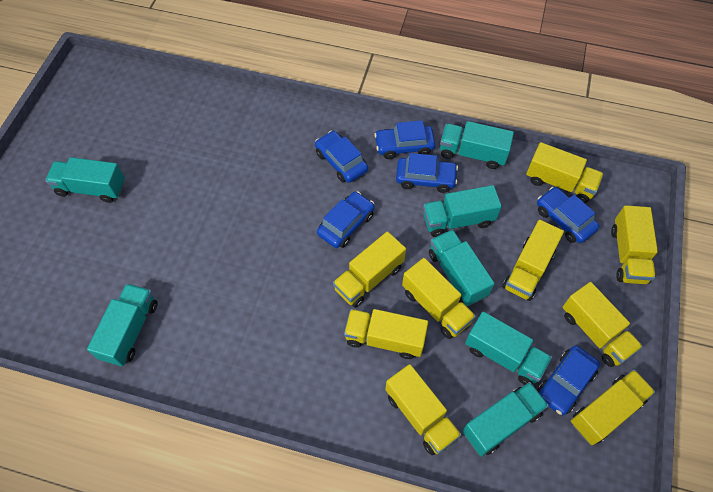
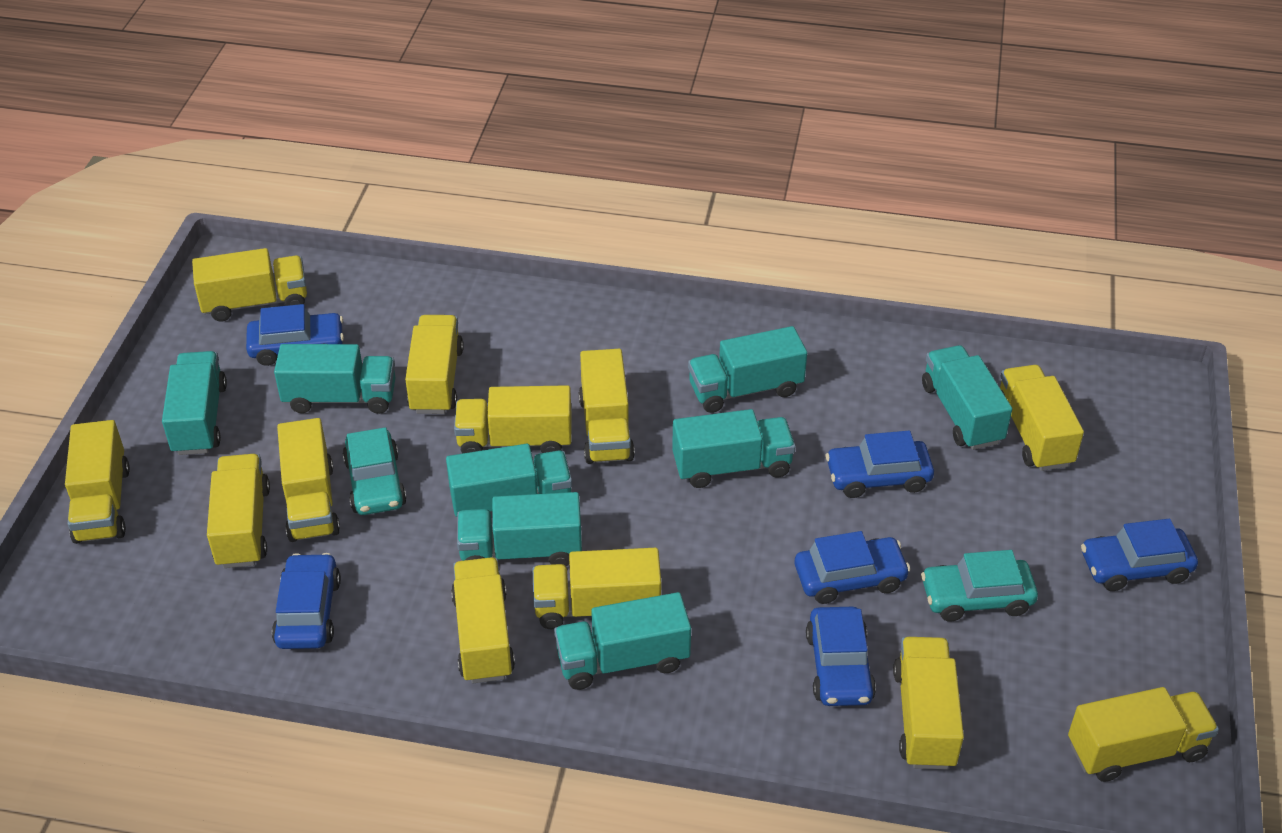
turquoise car: none = 0 -> [342,427,407,515] [921,550,1038,622] = 2
turquoise truck: [45,157,125,203] [87,284,157,366] [423,185,502,237] [429,229,495,306] [440,121,514,169] [462,382,549,457] [465,312,552,385] = 7 -> [162,351,227,455] [274,344,396,414] [446,444,572,517] [457,492,582,566] [554,592,691,690] [672,409,796,488] [688,326,807,413] [922,345,1013,450] = 8
yellow truck: [333,231,406,308] [344,309,428,359] [385,364,461,455] [402,258,476,339] [502,220,564,301] [526,142,604,203] [562,282,643,367] [571,369,655,445] [611,205,658,284] = 9 -> [65,420,130,544] [192,248,307,321] [207,454,270,568] [277,418,340,542] [405,315,464,414] [451,557,515,683] [454,385,572,454] [533,548,661,629] [579,349,635,464] [893,637,964,769] [1000,365,1084,471] [1068,687,1219,782] = 12

